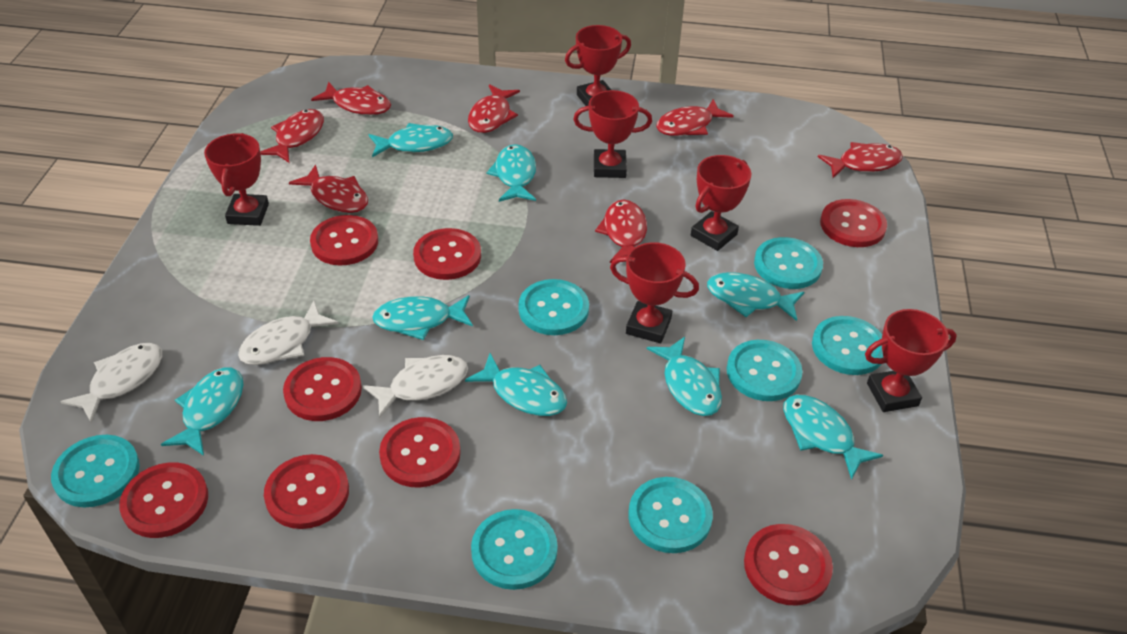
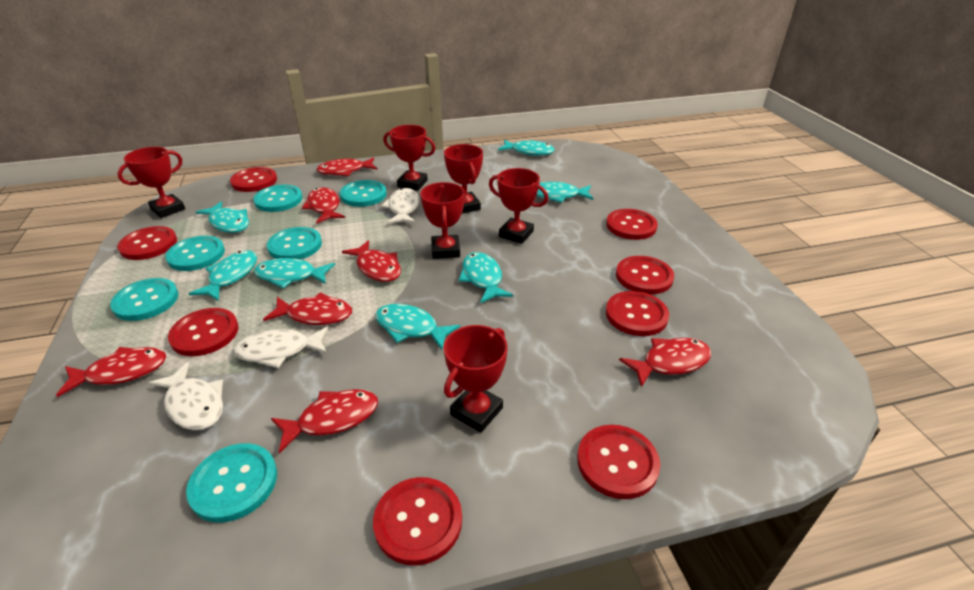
turquoise button: [51,435,140,507] [471,509,558,590] [518,279,589,335] [628,477,713,553] [727,340,803,401] [754,237,823,289] [812,316,884,375] = 7 -> [110,278,178,321] [165,236,225,271] [186,443,277,523] [253,185,303,212] [267,227,322,259] [340,180,387,207] = 6
turquoise fish: [161,367,244,456] [369,123,453,157] [372,295,473,340] [465,353,567,416] [487,144,536,202] [647,337,722,416] [707,272,805,321] [783,395,883,480] = 8 -> [188,250,257,301] [196,201,249,233] [254,258,335,288] [375,304,460,350] [459,252,513,304] [498,140,555,156] [536,182,594,203] = 7

